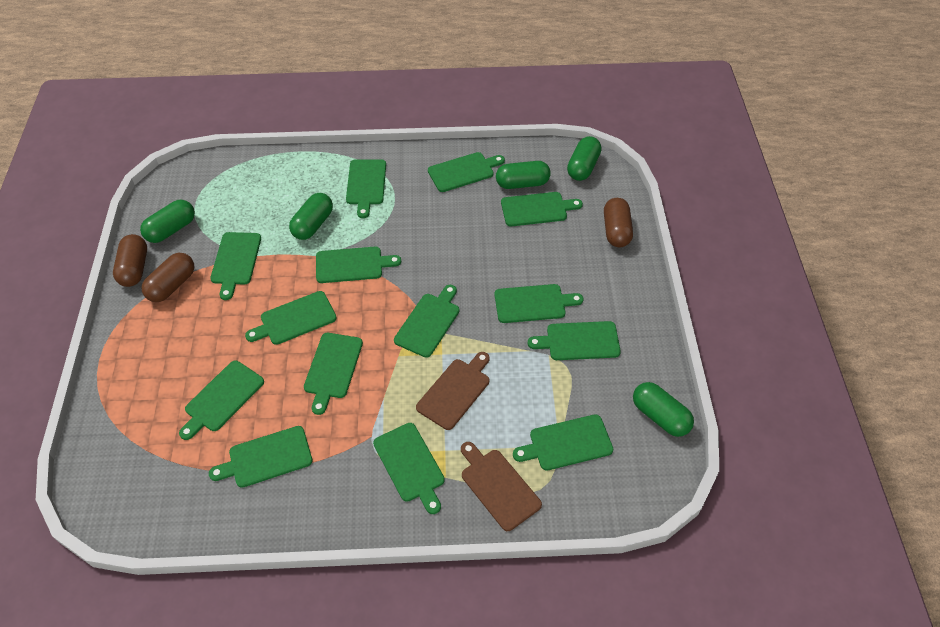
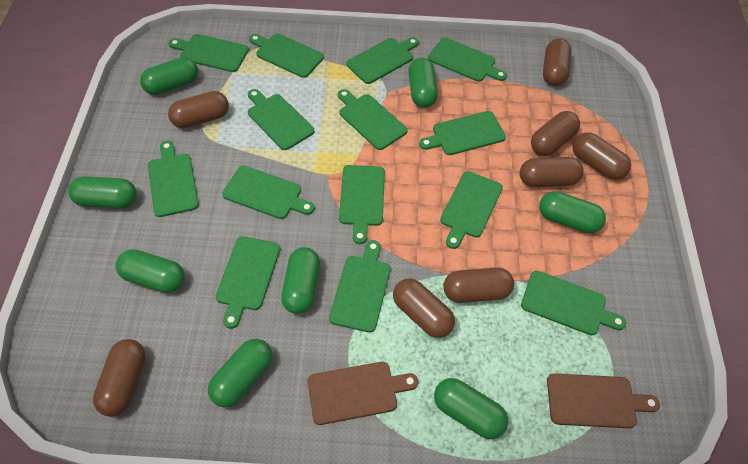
brown capsule: [113,234,147,287] [142,253,195,302] [604,198,633,248] = 3 -> [93,339,146,417] [168,91,229,128] [393,278,455,338] [443,267,514,303] [520,157,584,187] [531,111,580,156] [543,38,572,86] [572,132,631,180] = 8
green capsule: [140,199,195,243] [289,193,333,240] [496,161,551,189] [567,136,601,181] [633,382,694,437] = 5 -> [68,176,137,209] [115,249,185,293] [140,57,198,95] [208,339,272,408] [281,247,320,314] [408,58,438,108] [434,378,508,439] [539,191,606,233] = 8

